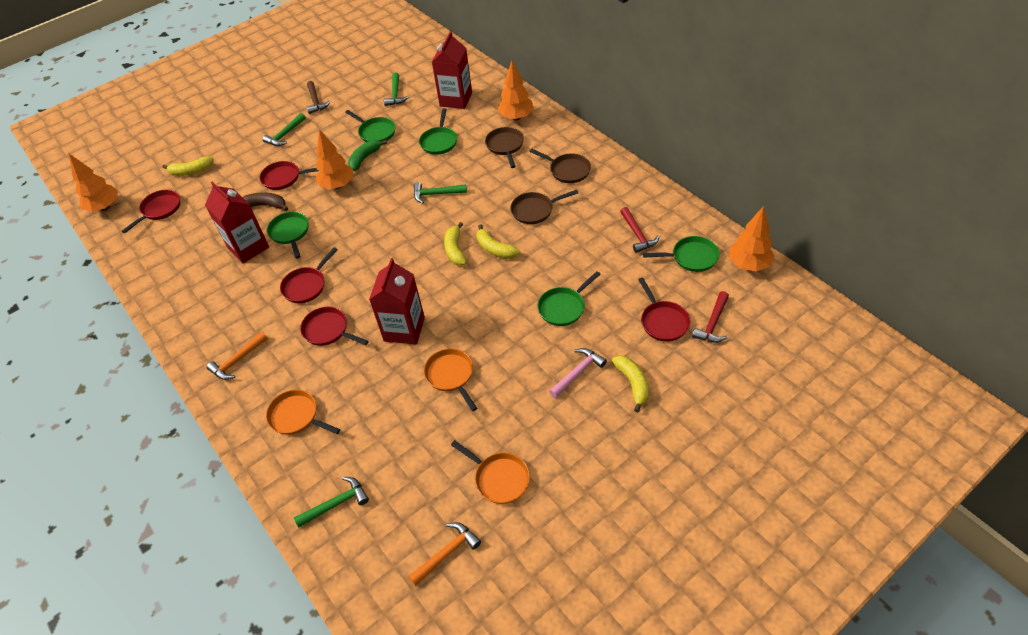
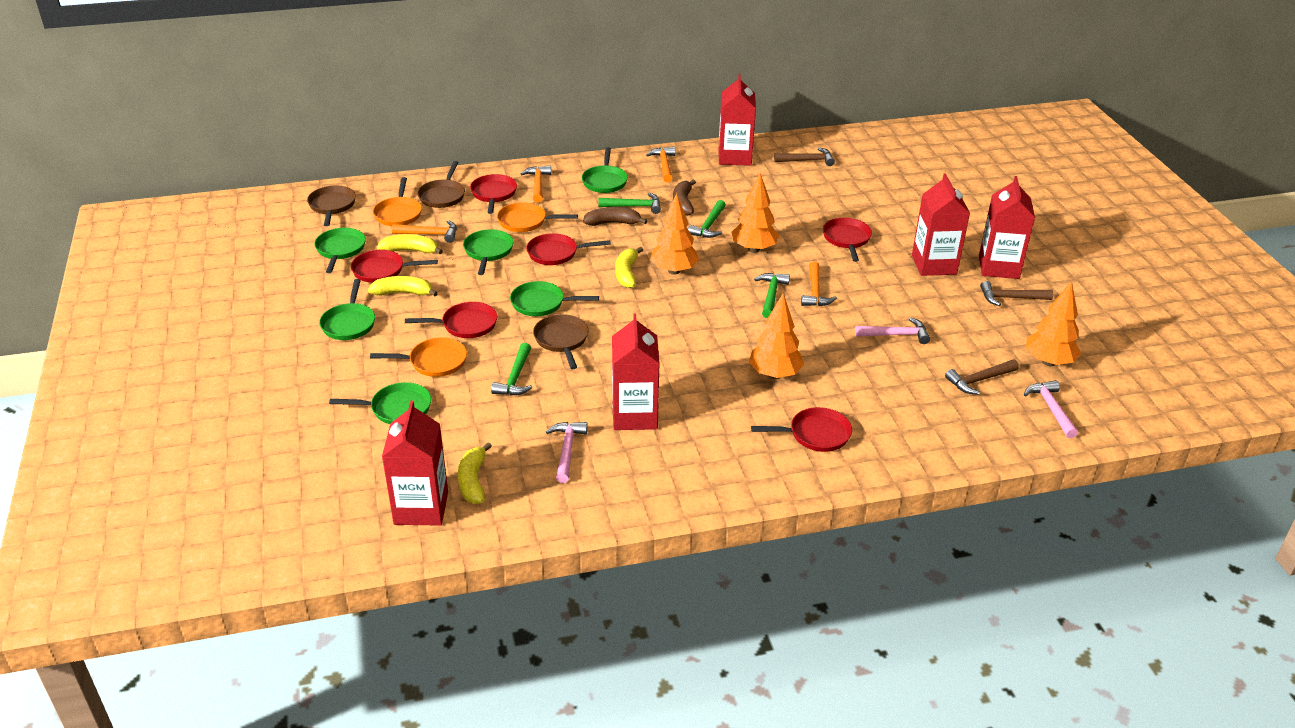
brown banana: [243,192,288,211] = 1 -> [583,207,647,226] [673,179,696,216] = 2
brown hammer: [307,81,330,114] = 1 -> [774,148,835,166] [945,359,1019,395] [980,281,1053,306] = 3
green banana: [348,140,387,171] = 1 -> none = 0
green pan: [267,212,309,258] [345,110,396,142] [419,108,457,155] [538,271,600,326] [643,236,720,272] = 5 -> [314,228,366,273] [319,279,375,340] [329,382,431,424] [463,229,514,275] [510,281,599,316] [582,147,628,193] = 6
orange hammer: [206,332,268,380] [408,522,481,586] = 2 -> [392,220,457,243] [521,166,551,203] [646,147,676,182] [801,261,837,306] = 4
pink hammer: [549,348,607,398] = 1 -> [546,422,588,483] [855,317,930,344] [1024,380,1078,438] = 3
red carton: [205,181,269,264] [369,258,425,344] [432,32,472,109] = 3 -> [382,401,448,526] [612,314,660,430] [719,74,756,166] [912,174,970,276] [979,176,1035,279] = 5
red hammer: [620,207,659,253] [692,291,729,343] = 2 -> none = 0
red pan: [122,190,180,233] [259,161,318,190] [280,247,338,303] [300,307,369,346] [638,278,690,341] = 5 -> [351,250,438,283] [405,302,497,338] [470,174,517,214] [526,233,611,265] [751,407,852,452] [823,218,872,262] = 6

